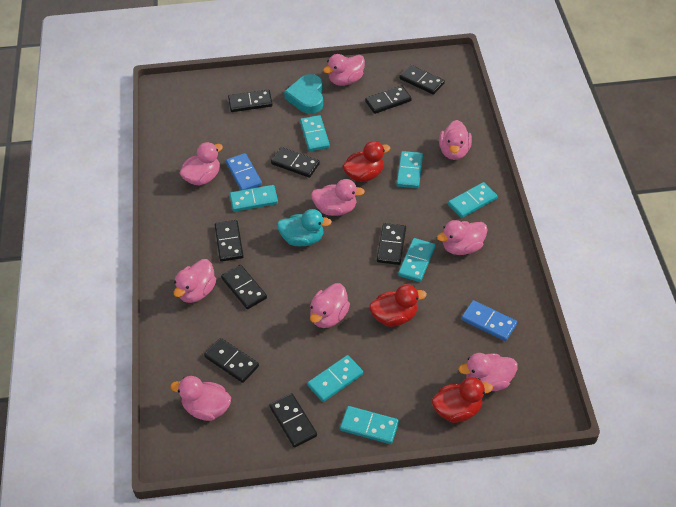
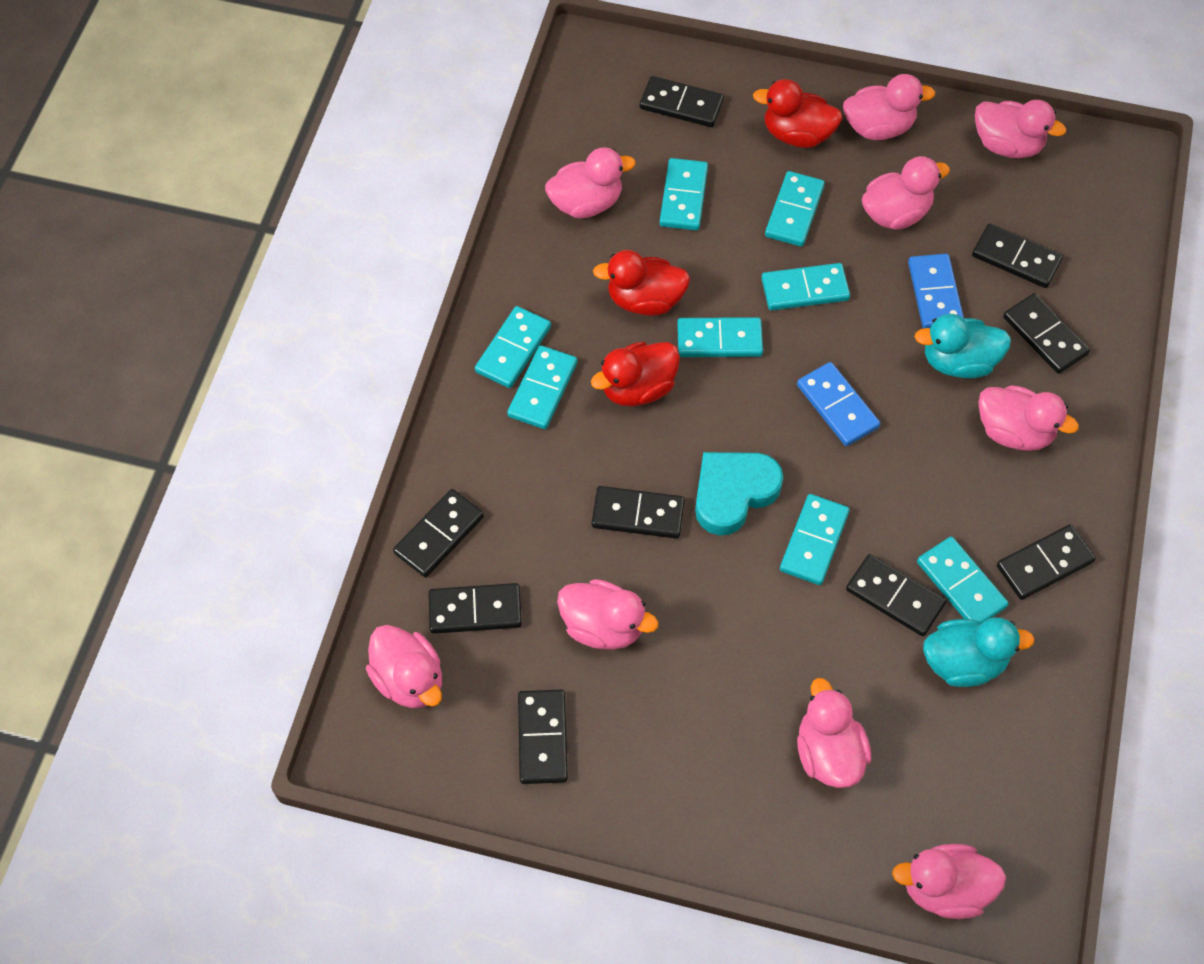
turquoise domino: [230,185,278,212] [300,115,330,151] [307,355,363,402] [340,406,399,444] [396,151,423,188] [398,238,435,282] [448,182,497,218] = 7 -> [475,306,551,388] [507,345,578,429] [660,158,708,231] [677,317,763,357] [761,263,850,310] [765,171,825,247] [780,494,850,585] [917,536,1009,623] = 8
turquoise duck: [277,209,332,246] = 1 -> [915,314,1011,379] [923,617,1035,687] = 2

